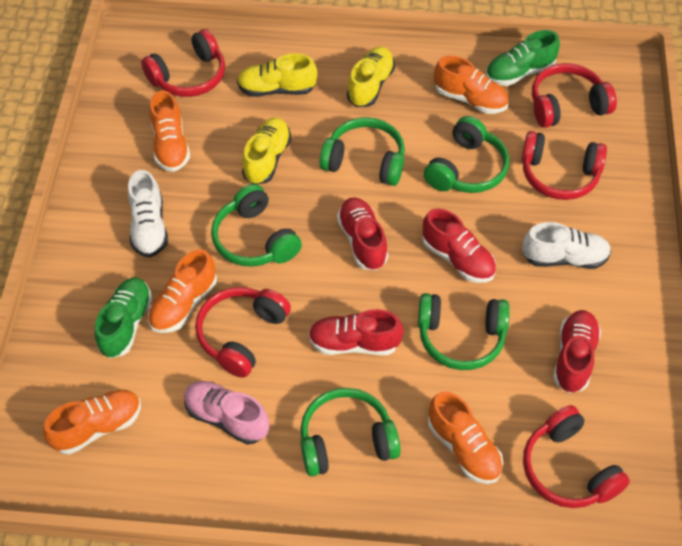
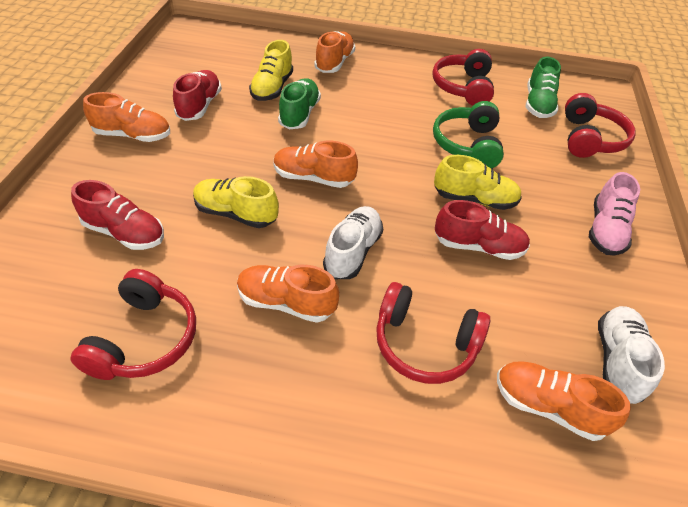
green headphones: [211,184,302,267] [300,388,401,476] [320,117,405,186] [418,293,510,370] [424,116,509,193] = 5 -> [433,101,504,168] = 1
red headphones: [141,29,225,97] [195,287,291,378] [522,131,607,200] [523,405,630,508] [532,63,617,128] = 5 -> [70,269,196,380] [376,282,490,384] [432,49,494,106] [565,93,636,158] = 4
red shoe: [308,309,404,355] [337,197,388,270] [423,208,496,283] [553,310,601,393] = 4 -> [71,180,164,250] [173,70,222,121] [435,200,530,260] = 3

